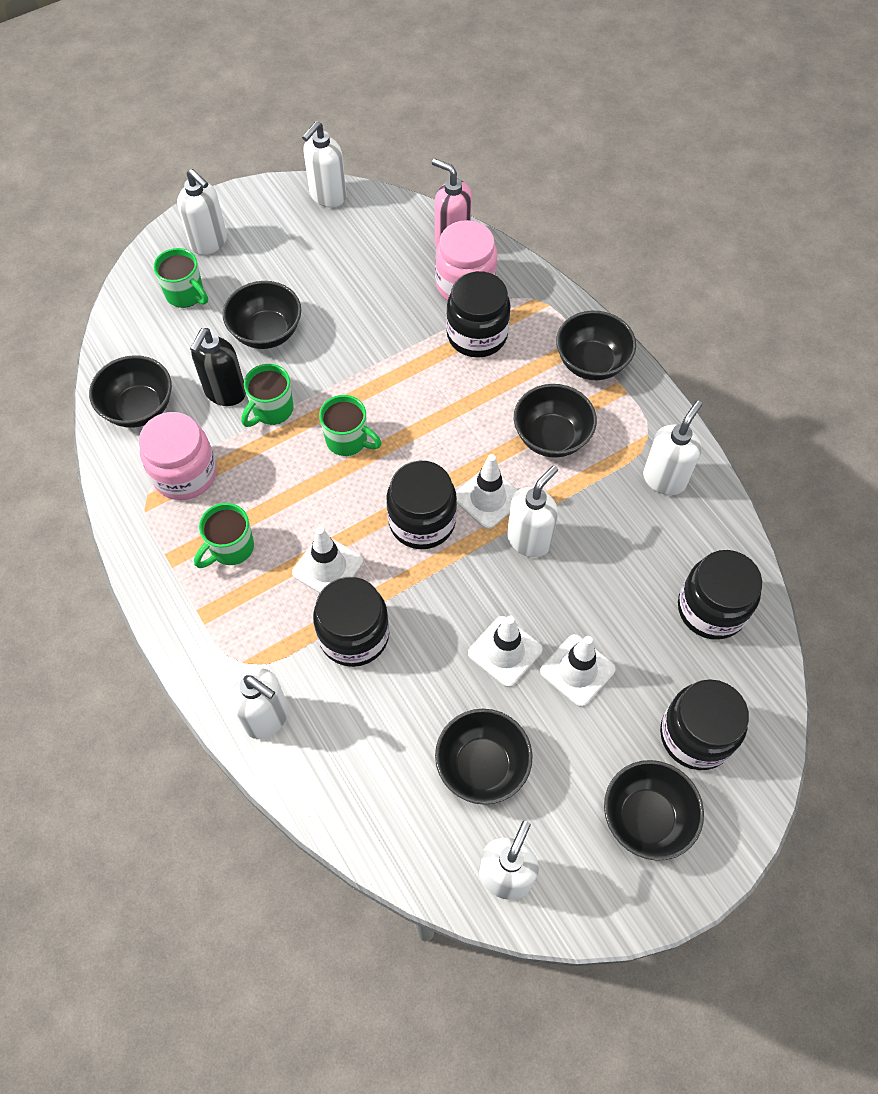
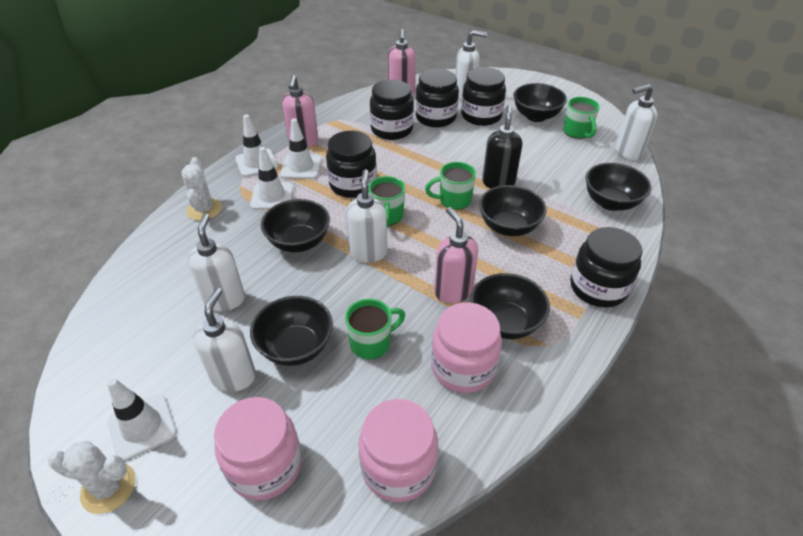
pink jar: [139,412,217,500] [435,220,497,301] = 2 -> [214,397,302,500] [358,399,438,502] [431,302,502,393] = 3
pink soap dispenser: [432,158,472,248] = 1 -> [282,75,318,147] [387,29,416,95] [434,207,478,303] = 3
white cactus: none = 0 -> [48,441,136,514] [181,157,222,221] = 2
white soap dispenser: [177,169,227,255] [231,668,288,739] [302,121,346,207] [479,821,539,900] [507,465,558,557] [643,400,702,495] = 6 -> [188,213,245,311] [193,288,256,392] [346,169,387,263] [455,30,487,100] [615,84,657,160] = 5

